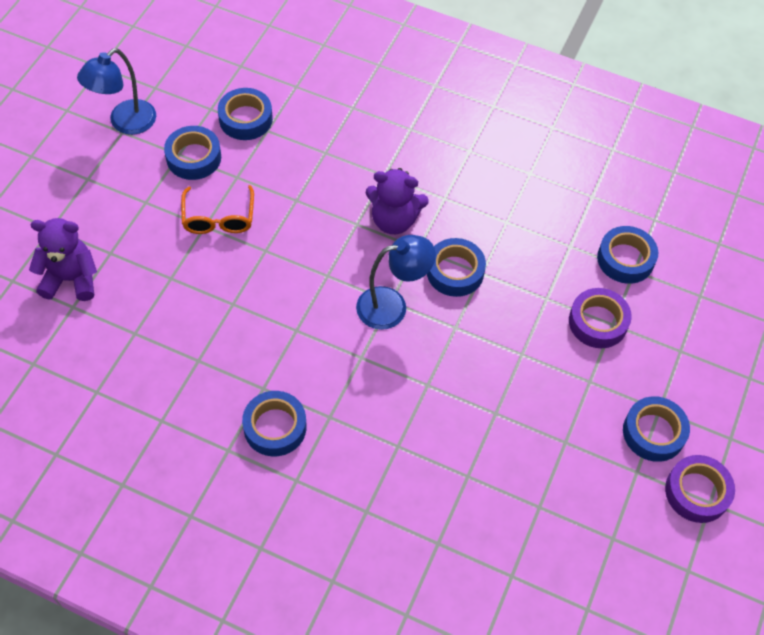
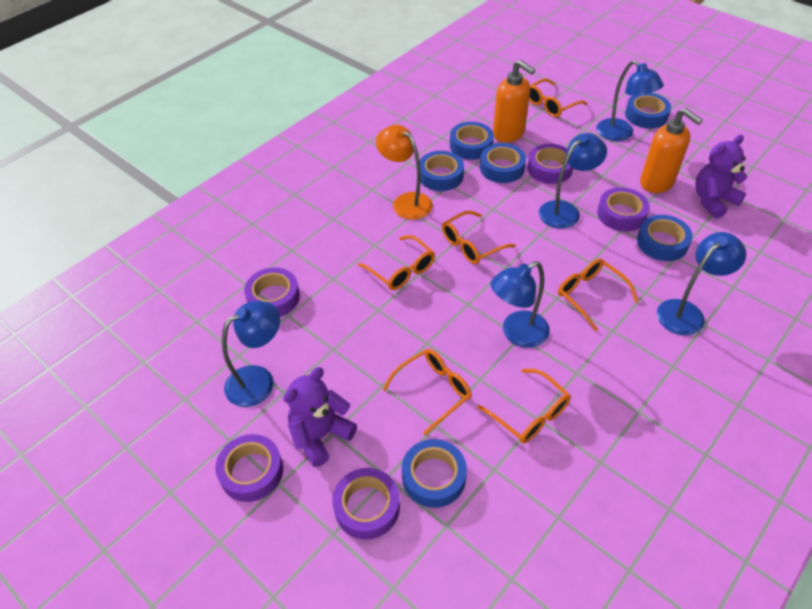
blue lamp: [77,48,156,135] [356,235,436,330] = 2 -> [222,301,280,407] [491,261,550,348] [539,133,607,229] [596,60,664,141] [657,232,746,335] = 5
orange glasses: [181,185,254,234] = 1 -> [358,235,435,290] [382,349,472,435] [442,211,516,264] [477,369,571,443] [529,79,588,117] [558,258,639,331] = 6
orange lamp: none = 0 -> [376,125,433,220] = 1
orange soap dispenser: none = 0 -> [493,60,535,143] [640,108,703,193] = 2
purple tape: [569,288,632,348] [665,455,735,523] = 2 -> [215,434,283,502] [244,268,300,317] [333,468,400,540] [527,144,573,184] [597,187,650,231] = 5

